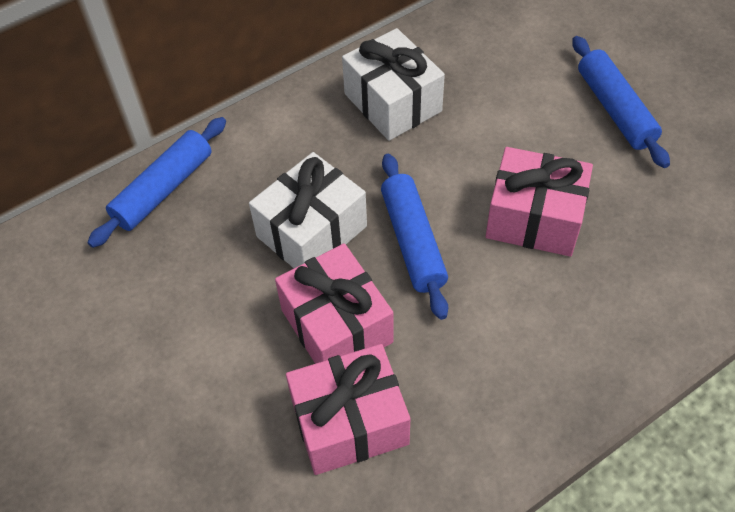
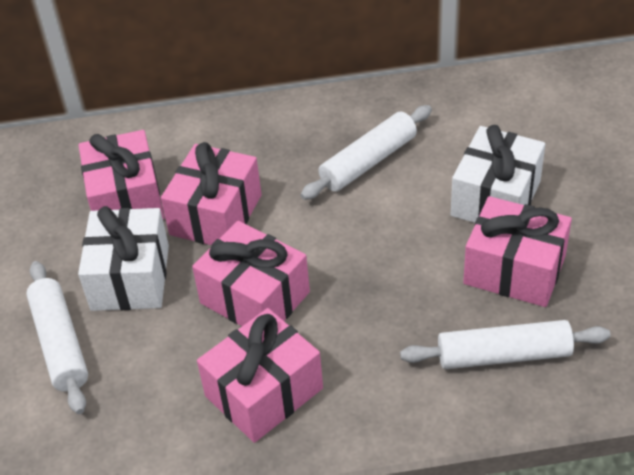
blue rolling pin: [87,117,226,248] [381,154,448,320] [572,36,670,168] = 3 -> none = 0
pink gift: [275,243,394,364] [286,344,410,475] [486,147,593,256] = 3 -> [79,130,165,219] [161,142,262,245] [192,221,310,326] [197,308,323,443] [463,196,572,307] = 5
white rolling pin: none = 0 -> [26,261,88,414] [300,105,432,200] [400,320,611,369] = 3

